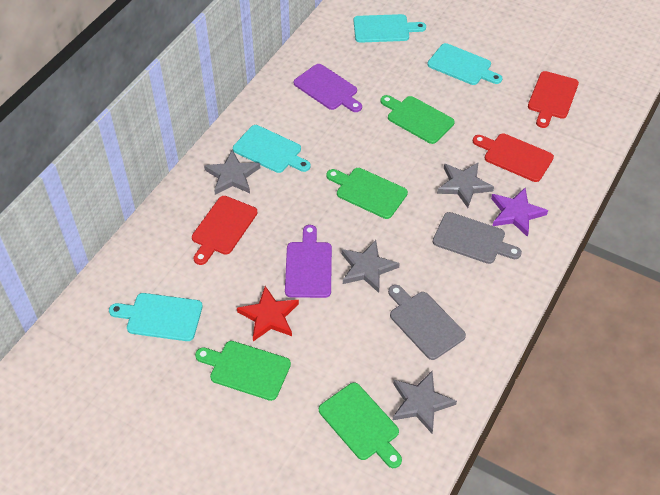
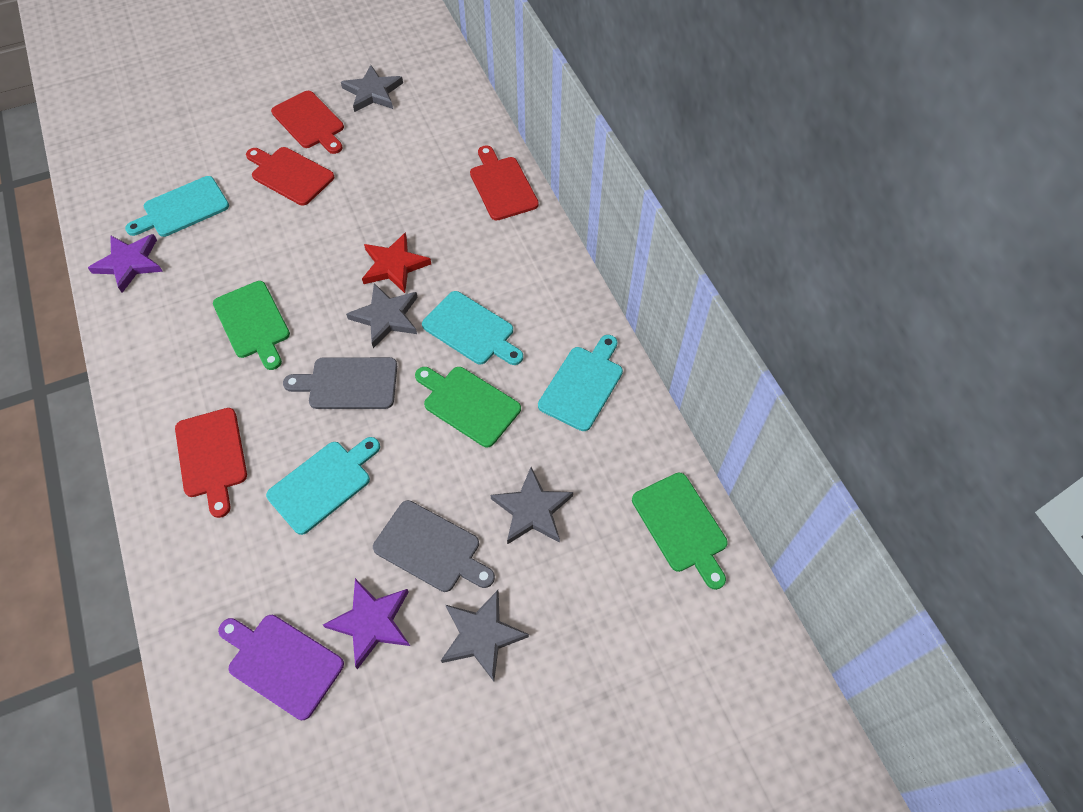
green cutting board: [195,341,291,401] [319,382,402,468] [327,168,408,219] [380,95,455,144] = 4 -> [213,281,290,370] [415,367,521,447] [632,472,728,590] = 3
purple cutting board: [285,225,332,298] [294,64,362,112] = 2 -> [218,615,344,720] = 1
purple star: [491,188,548,237] = 1 -> [88,234,163,293] [323,578,410,669] = 2
red cutting board: [192,196,257,265] [473,133,554,182] [528,71,579,128] = 3 -> [175,408,247,518] [246,147,334,206] [271,91,344,154] [470,145,539,220] = 4

